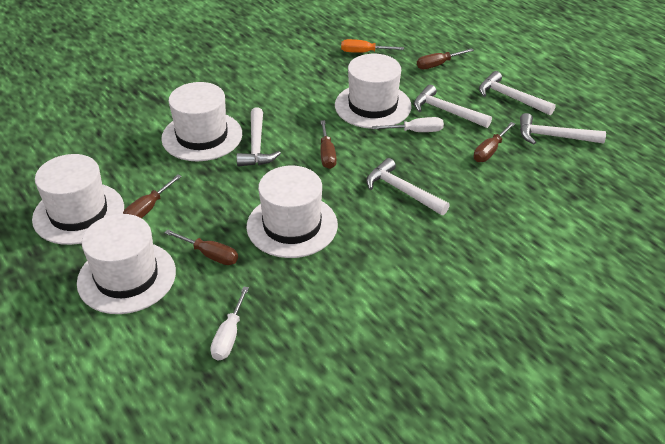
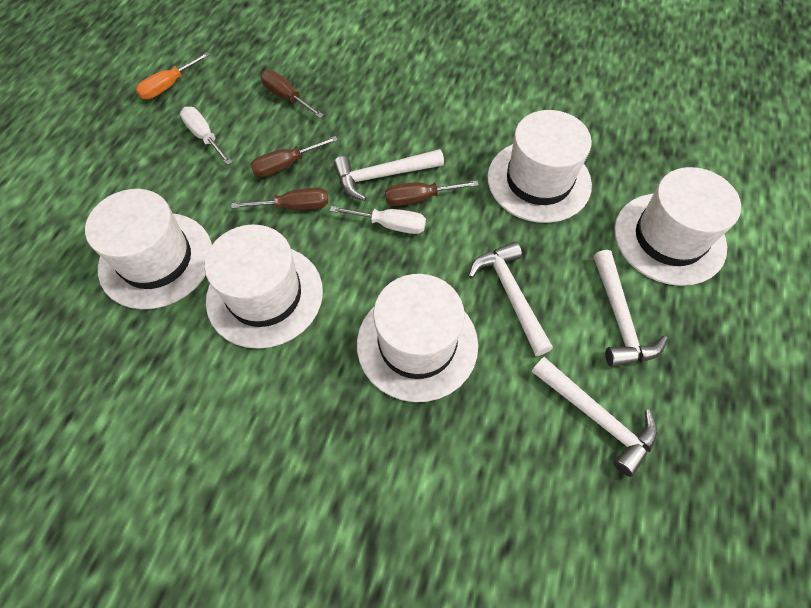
brown screwdriver: [123,175,182,218] [165,230,238,265] [320,120,337,169] [417,48,474,69] [474,122,515,162] = 5 -> [231,187,328,210] [250,136,338,177] [260,70,324,118] [385,181,479,206] = 4
white hammer: [237,107,281,167] [366,158,450,215] [414,85,492,128] [479,71,556,115] [520,113,606,144] = 5 -> [334,149,444,201] [468,242,553,356] [532,357,657,477] [594,250,668,367] = 4

